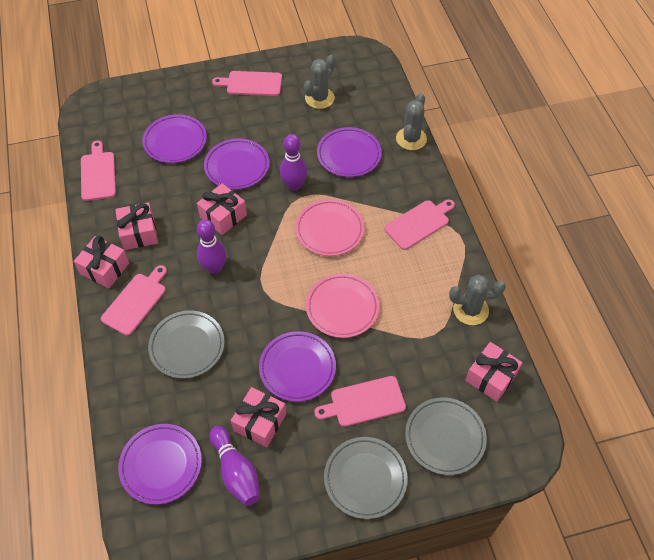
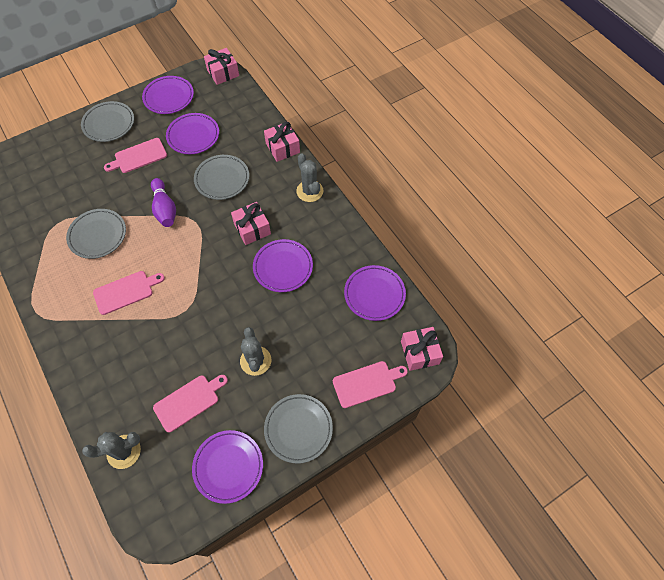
grey plate: [148,310,225,379] [324,437,408,519] [405,397,487,475] = 3 -> [66,209,126,259] [81,101,134,142] [194,155,249,200] [264,394,333,464] = 4
pink cutting board: [81,141,116,201] [101,265,167,336] [212,71,282,96] [315,376,406,427] [384,199,455,250] = 5 -> [93,271,165,315] [104,138,167,173] [153,375,228,433] [333,361,408,408] = 4
pink gift: [74,236,129,288] [115,202,158,250] [197,183,247,235] [231,387,286,448] [465,342,523,402] = 5 -> [204,48,239,85] [231,202,271,245] [264,122,300,162] [401,327,443,371] = 4
pink plate: [295,199,364,256] [306,274,379,338] = 2 -> none = 0
purple bowling pin: [197,219,227,274] [210,426,260,506] [280,134,307,191] = 3 -> [151,178,176,227] = 1

